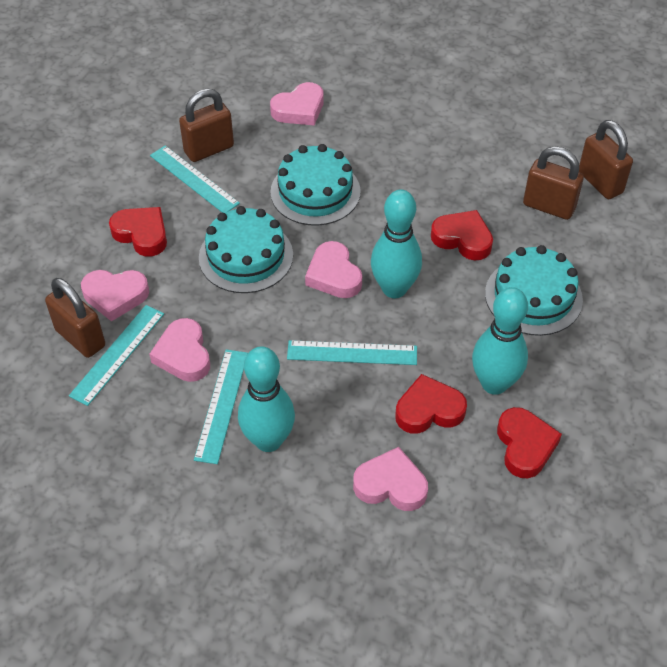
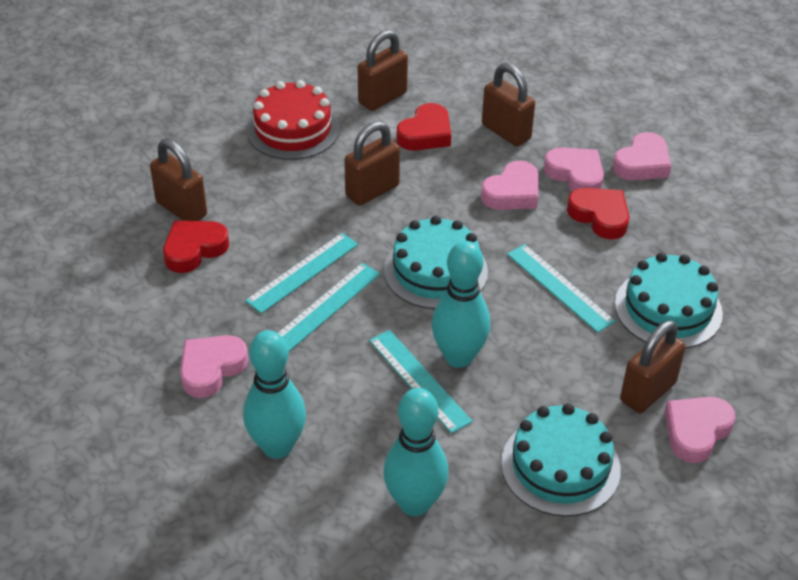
brown padlock: [45,278,105,358] [179,89,234,162] [523,146,584,220] [579,120,633,199] = 4 -> [150,139,207,221] [344,121,400,206] [358,30,408,111] [482,63,535,146] [620,320,686,413] = 5
red cake: none = 0 -> [246,80,340,160] = 1
red heart: [109,207,167,257] [395,374,467,434] [431,210,493,260] [497,407,562,478] = 4 -> [163,221,229,273] [397,103,451,151] [567,188,629,239] = 3

